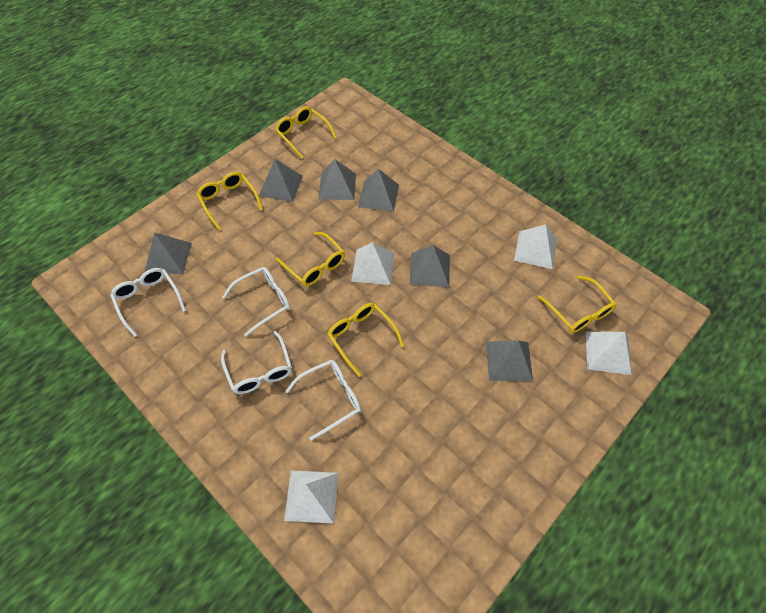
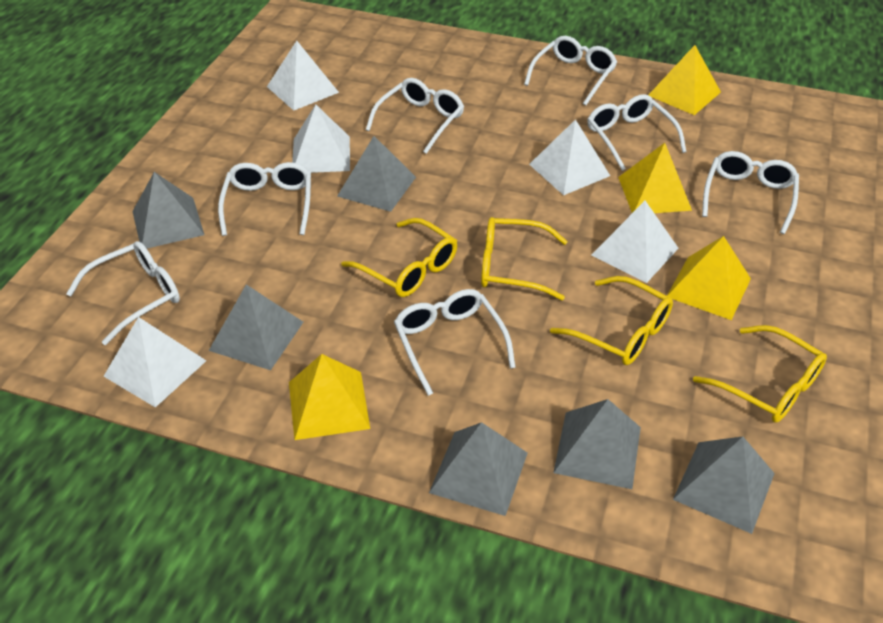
white glasses: [110,268,186,337] [221,331,292,394] [222,267,290,336] [285,360,361,441] = 4 -> [66,241,180,345] [218,162,311,236] [366,78,464,154] [394,289,516,396] [524,36,617,106] [587,94,686,171] [702,151,799,234] = 7
white pyramid: [284,470,338,524] [351,242,394,285] [514,224,557,269] [586,332,632,375] = 4 -> [104,317,206,408] [267,41,339,111] [292,104,350,173] [529,119,610,195] [591,201,679,283] = 5
yellow glasses: [196,172,263,230] [275,106,337,159] [276,232,345,286] [327,303,404,377] [538,275,616,333] = 5 -> [341,218,457,297] [481,217,567,300] [550,276,673,365] [693,325,827,423] = 4
yellow pyramid: none = 0 -> [289,354,370,440] [618,143,692,213] [649,45,721,115] [667,236,751,320] = 4

